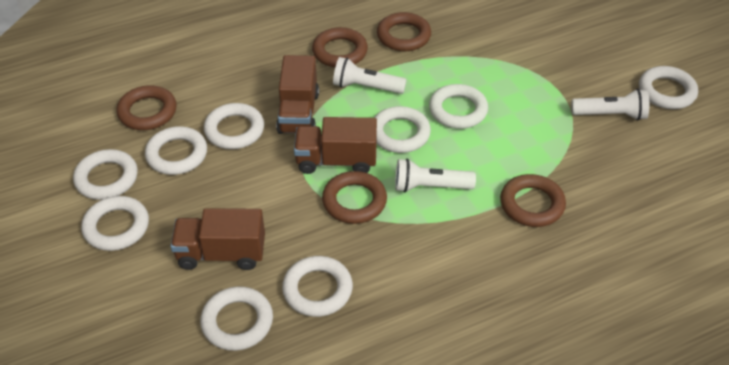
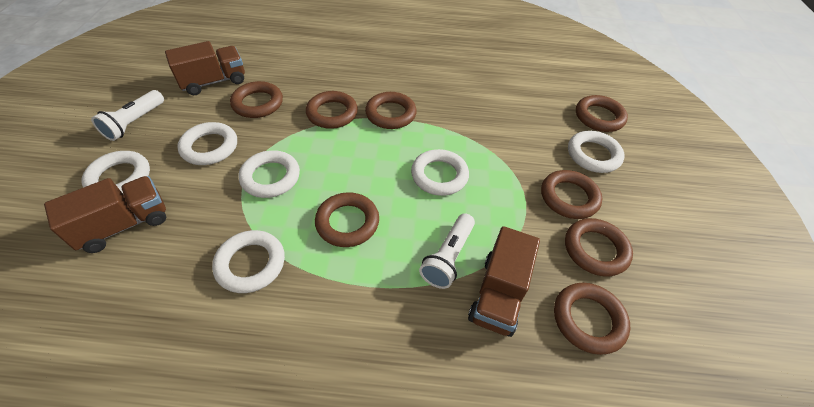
brown ring: [117,85,177,130] [312,27,368,67] [322,171,387,224] [377,12,431,51] [500,174,566,227] = 5 -> [230,81,283,118] [306,91,358,129] [315,192,379,247] [365,92,417,129] [541,170,602,219] [554,283,630,355] [565,218,633,277] [576,95,628,132] = 8
white flashlight: [333,57,407,94] [395,158,476,193] [571,89,649,120] = 3 -> [91,90,164,141] [419,213,475,289] = 2
white ring: [73,149,138,200] [81,196,149,251] [145,126,207,175] [200,286,273,351] [204,103,264,149] [282,256,353,317] [374,106,431,153] [429,84,488,129] [639,66,698,109] = 9 -> [81,151,150,193] [177,122,237,165] [212,230,285,293] [239,150,300,198] [411,149,469,196] [568,131,624,173] = 6

